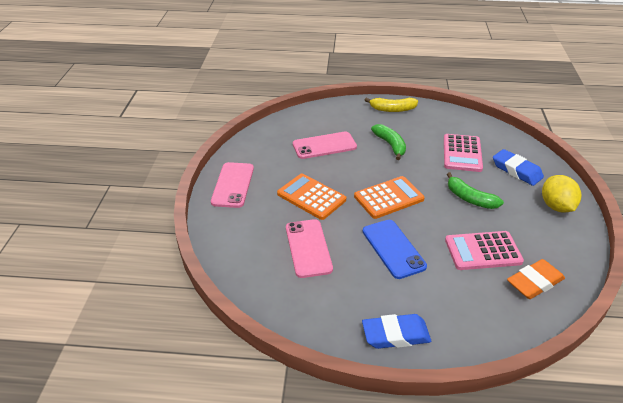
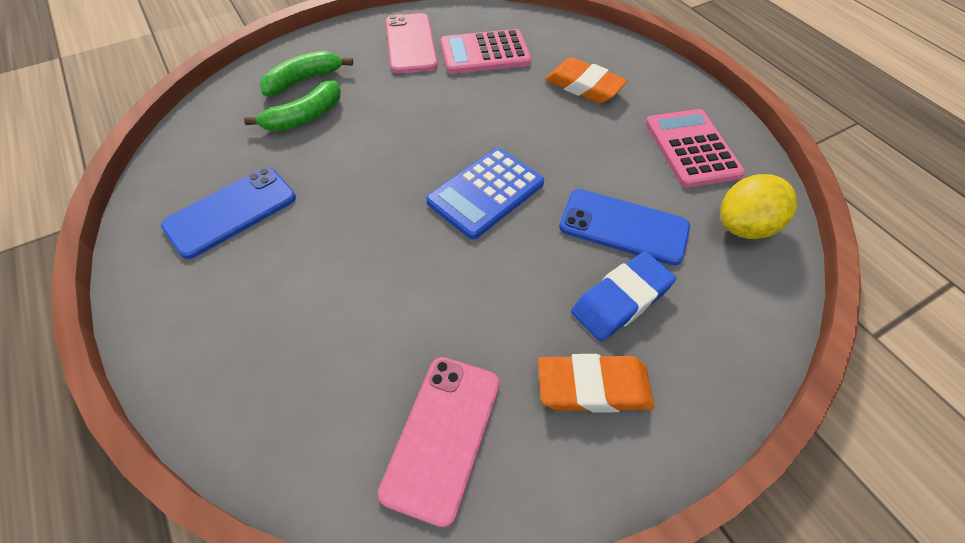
blue calculator: none = 0 -> [426,148,544,239] = 1
blue eraser: [362,314,431,349] [493,149,544,186] = 2 -> [571,251,676,341] = 1
blue phone: [363,220,427,279] = 1 -> [161,167,296,259] [559,189,690,265] = 2
orange calculator: [277,174,346,220] [354,176,425,219] = 2 -> none = 0
orange eraser: [507,259,565,299] = 1 -> [538,354,654,413] [545,57,628,103] = 2
pink phone: [211,162,254,208] [286,219,333,278] [293,132,357,159] = 3 -> [378,357,500,528] [385,13,438,73] = 2
yellow banana: [364,98,418,112] = 1 -> none = 0

